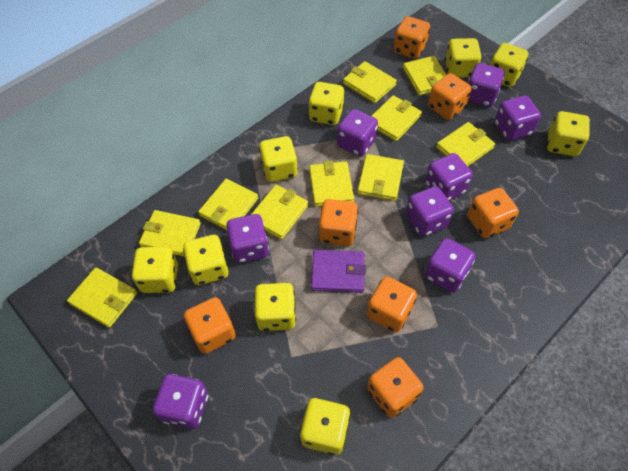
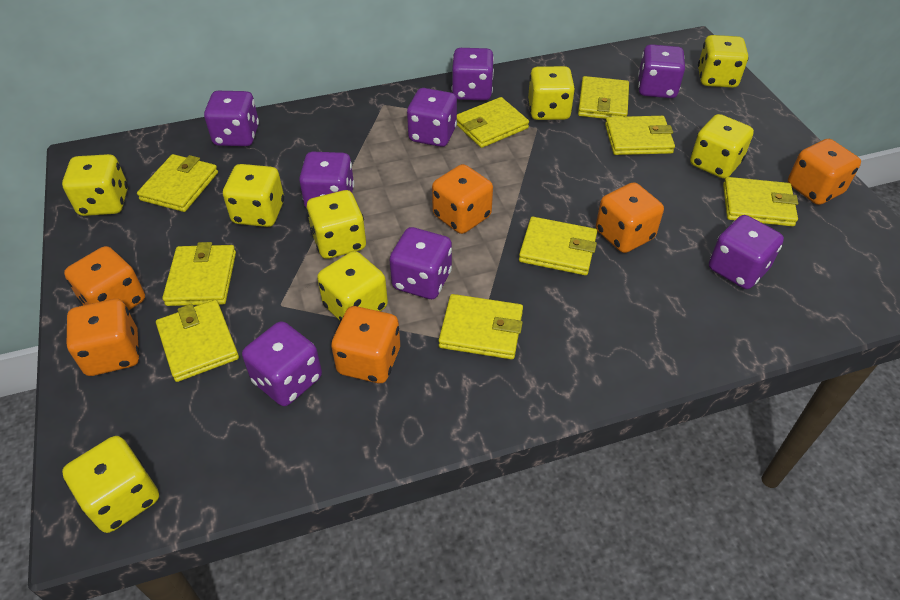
orange dice: [184,297,236,354] [319,199,358,246] [367,276,417,332] [367,357,424,418] [393,16,430,59] [428,73,472,120] [467,188,519,238] = 7 -> [64,246,145,310] [66,299,140,376] [331,306,400,383] [432,164,493,234] [596,182,664,253] [788,139,861,205] = 6
purple wallet: [311,250,366,293] = 1 -> none = 0
yellow dice: [132,247,178,293] [183,235,229,285] [254,283,296,331] [259,136,298,182] [300,398,350,455] [308,82,344,125] [445,38,481,78] [490,43,528,87] [547,111,590,156] = 9 -> [62,154,128,216] [62,436,159,533] [223,164,284,227] [306,190,366,259] [317,251,388,321] [528,66,575,120] [690,114,754,179] [698,35,748,88] = 8
yellow wallet: [67,267,137,328] [139,210,201,257] [198,179,258,230] [251,185,308,239] [309,161,354,207] [343,61,397,103] [357,154,404,201] [372,95,422,141] [403,56,446,96] [436,122,495,166] = 10 -> [137,154,218,212] [156,300,239,382] [162,242,236,306] [439,294,523,359] [457,97,529,148] [519,217,597,275] [578,76,629,119] [605,116,675,155] [723,177,798,226] = 9

